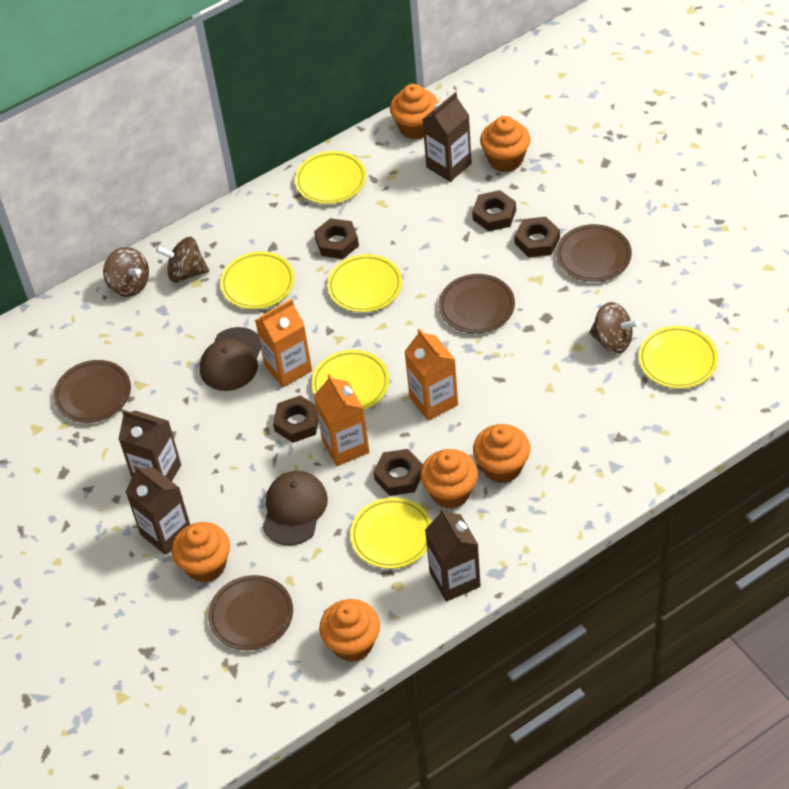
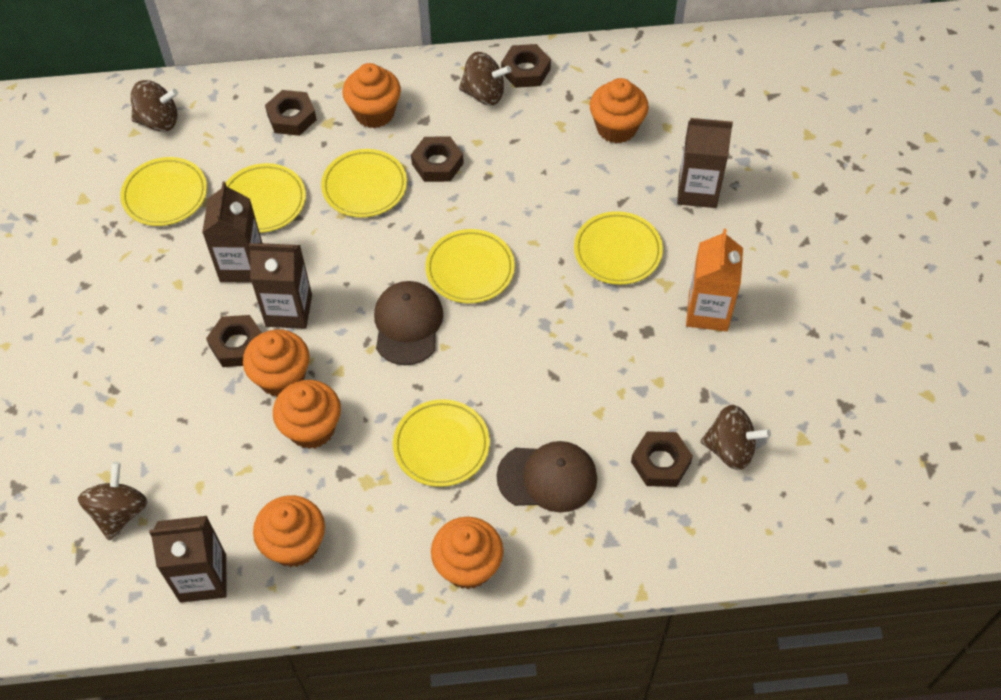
brown plate: [54,360,131,423] [208,575,293,650] [439,274,515,333] [556,224,632,282] = 4 -> none = 0
brown spinning top: [103,247,149,297] [156,237,209,283] [589,302,639,354] = 3 -> [78,462,148,540] [131,80,178,132] [459,52,511,105] [700,405,771,470] = 4
orange carton: [255,299,312,388] [314,374,369,466] [404,328,458,421] = 3 -> [686,229,743,332] = 1

